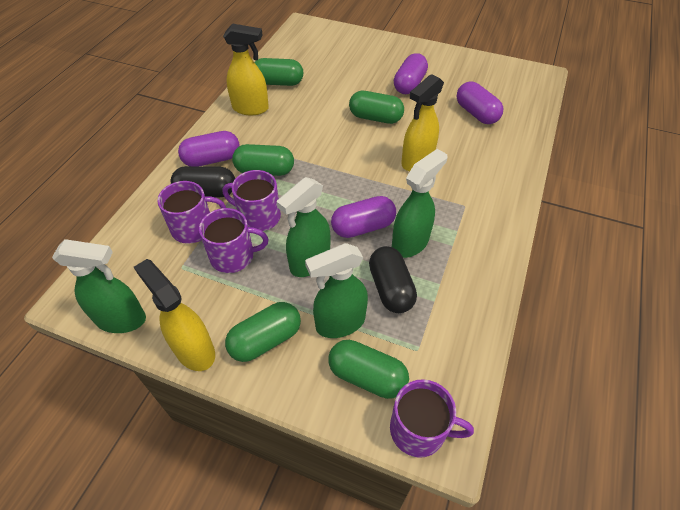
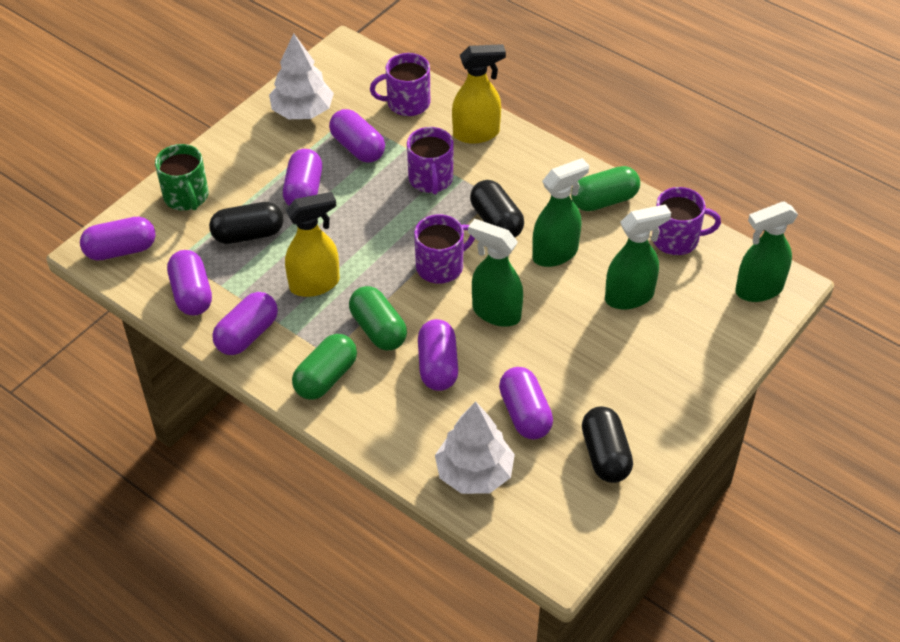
black capsule: [171,166,235,197] [369,246,417,313] = 2 -> [209,202,283,244] [470,180,524,237] [582,406,633,483] = 3
green capsule: [225,302,301,362] [232,144,294,176] [254,58,303,86] [328,340,409,399] [349,91,404,124] = 5 -> [292,334,357,400] [349,286,407,351] [571,166,640,211] = 3
green mug: none = 0 -> [155,144,208,211] = 1
purple capsule: [178,131,240,166] [331,196,396,238] [394,53,428,94] [457,82,503,124] = 4 -> [80,217,156,260] [167,250,212,316] [213,292,278,355] [283,149,322,206] [329,109,385,163] [418,319,458,391] [499,367,553,439] = 7
white tree: none = 0 -> [269,33,334,119] [435,401,515,494] = 2
yellow spray bottle: [134,259,215,371] [223,23,269,115] [401,74,444,171] = 3 -> [285,192,340,297] [452,44,506,144] = 2

